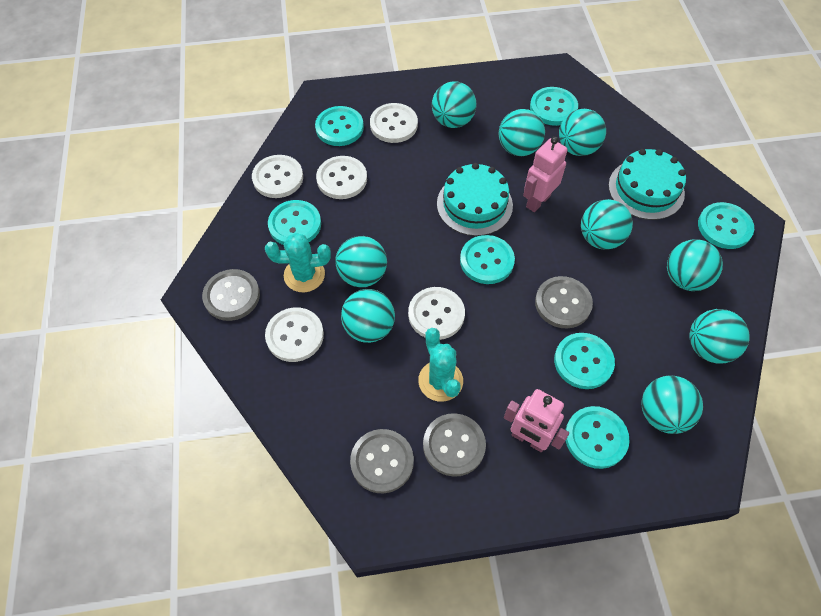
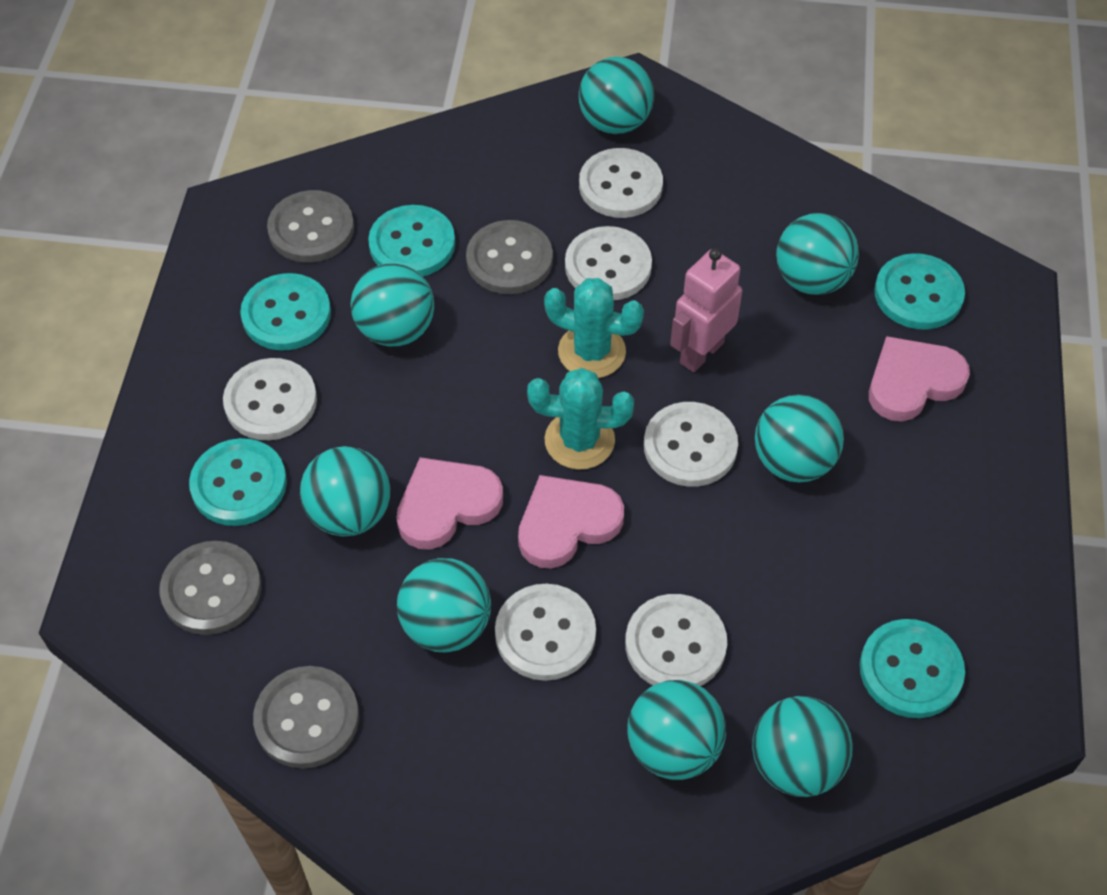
pink heart: none = 0 -> [396,457,503,550] [518,475,624,569] [869,336,970,421] = 3
pink robot: [504,389,569,452] [523,137,568,212] = 2 -> [670,248,742,372] = 1
turquoise ball: [335,236,387,287] [341,289,395,343] [432,81,477,128] [499,109,545,156] [559,109,606,156] [581,199,633,250] [641,376,703,434] [667,239,723,291] [689,309,750,364] = 9 -> [300,446,390,536] [351,263,434,346] [397,558,491,652] [579,57,654,134] [627,680,726,780] [752,696,853,797] [755,394,844,482] [776,213,859,295] = 8
turquoise button: [268,200,321,245] [315,106,364,146] [460,235,515,284] [530,87,578,126] [554,333,615,389] [566,406,630,469] [698,202,754,249] = 7 -> [189,438,287,526] [240,273,331,350] [368,205,455,276] [860,619,965,718] [874,253,965,330] = 5
turquoise cake: [437,163,513,236] [608,149,686,220] = 2 -> none = 0
white button: [252,155,303,198] [265,307,324,362] [316,156,367,199] [370,103,418,143] [408,287,465,340] = 5 -> [223,358,317,440] [495,584,596,681] [565,226,652,300] [579,148,663,218] [625,594,727,686] [644,402,738,487] = 6

